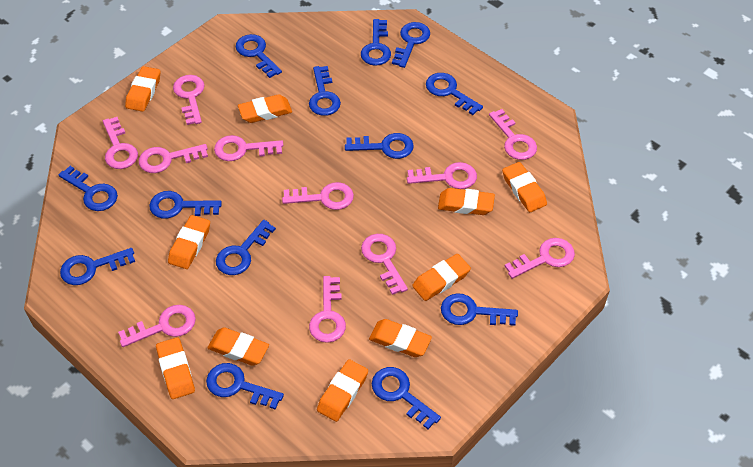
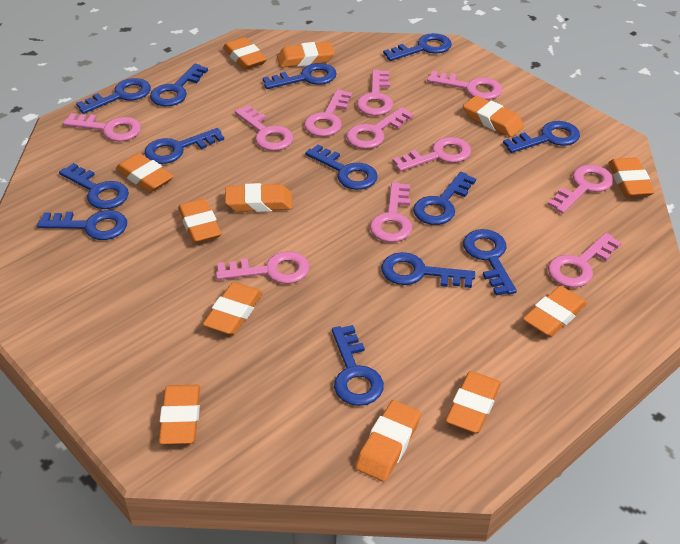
orange eraser: [125,66,161,112] [156,337,195,399] [168,215,210,269] [207,328,269,366] [238,94,292,123] [317,359,368,422] [369,319,432,357] [412,254,471,301] [438,188,495,215] [502,162,547,212] = 10 -> [116,153,174,192] [159,385,200,444] [178,198,221,243] [203,282,263,335] [223,37,267,70] [225,183,292,212] [277,42,334,68] [355,400,421,482] [446,371,501,433] [463,96,524,137] [523,286,587,337] [609,157,655,197] = 12

